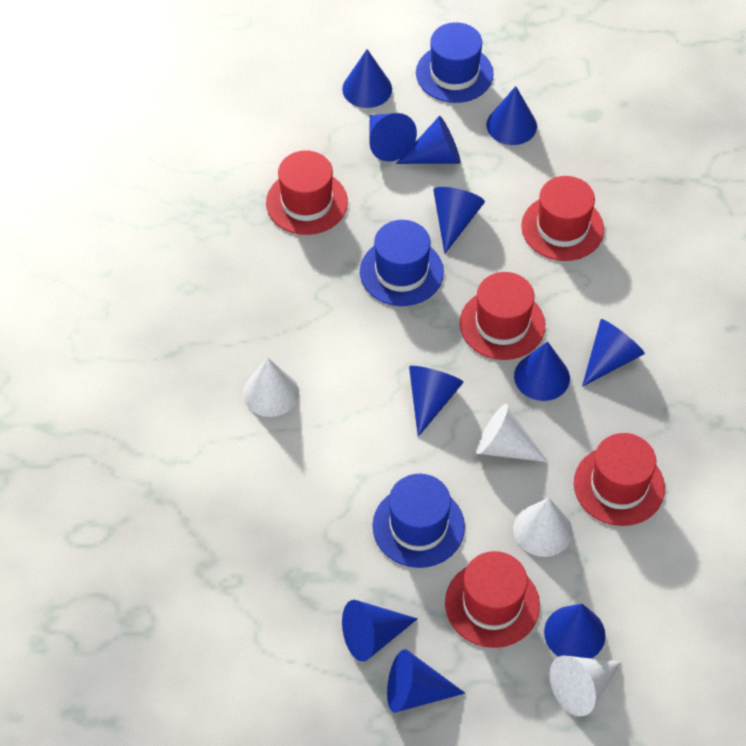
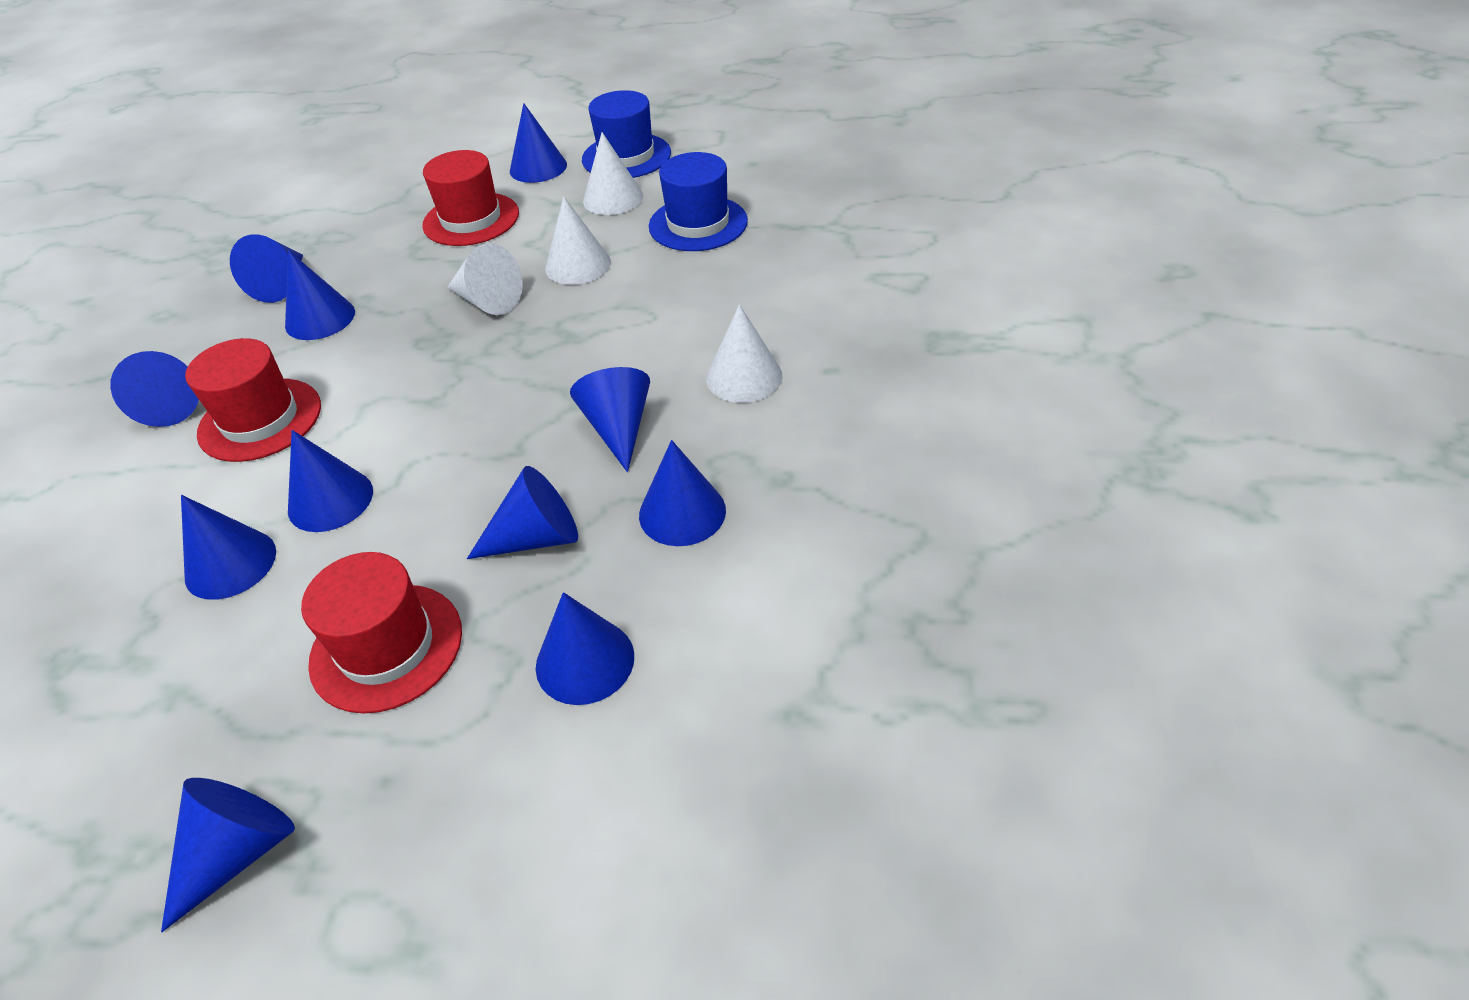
blue hat: [360,220,444,306] [372,474,465,568] [416,22,494,103] = 3 -> [582,90,671,178] [649,152,748,251] = 2
red hat: [266,150,348,235] [445,551,540,648] [460,272,545,360] [521,176,604,261] [574,433,665,526] = 5 -> [185,338,321,462] [301,552,462,714] [422,150,519,246] = 3

